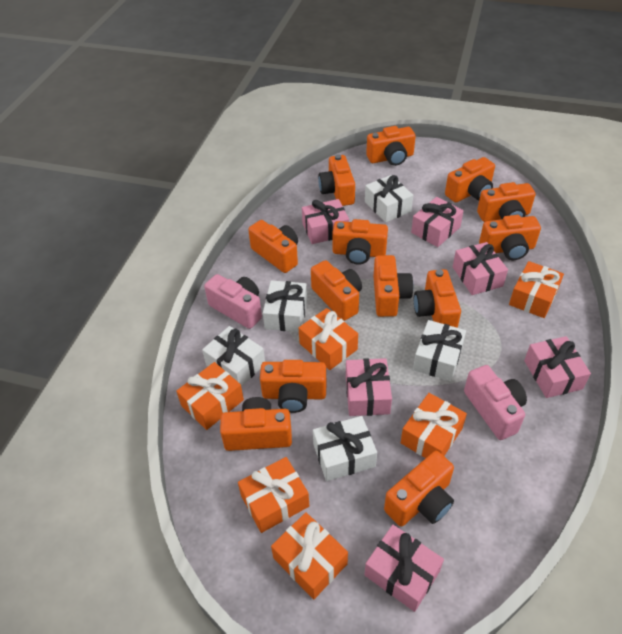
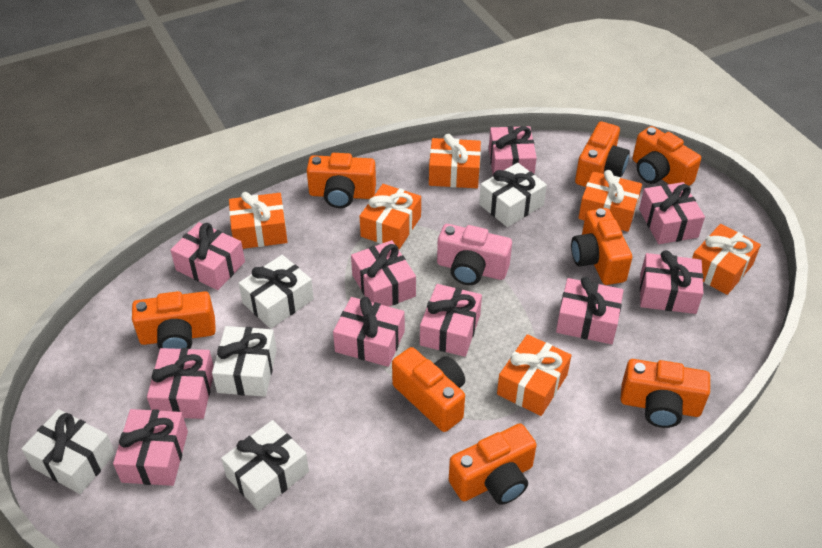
orange camera: [220,397,292,451] [248,220,298,273] [260,360,326,413] [311,260,362,321] [318,154,355,206] [332,219,388,265] [366,126,416,166] [374,255,413,317] [384,451,454,527] [414,269,461,328] [445,157,495,203] [477,182,536,222] [479,215,541,260] = 13 -> [132,291,216,350] [307,153,376,208] [392,347,465,432] [449,424,537,505] [571,208,632,285] [575,122,630,187] [621,359,710,428] [633,126,701,186] = 8
pink camera: [204,274,262,329] [464,365,527,440] = 2 -> [437,224,512,285] = 1
pink gift: [302,199,349,244] [346,358,392,416] [365,525,444,612] [411,197,464,247] [453,242,508,295] [524,336,591,398] = 6 -> [113,409,188,486] [147,348,214,419] [170,222,245,290] [333,297,405,367] [351,240,416,307] [420,284,482,357] [489,126,537,174] [556,277,624,344] [639,182,705,244] [640,250,703,314] = 10

